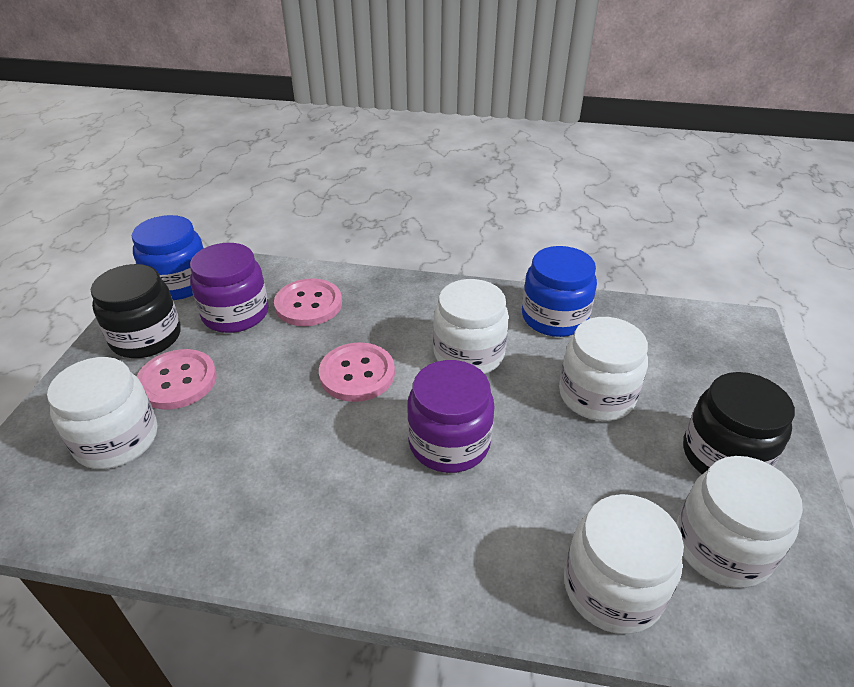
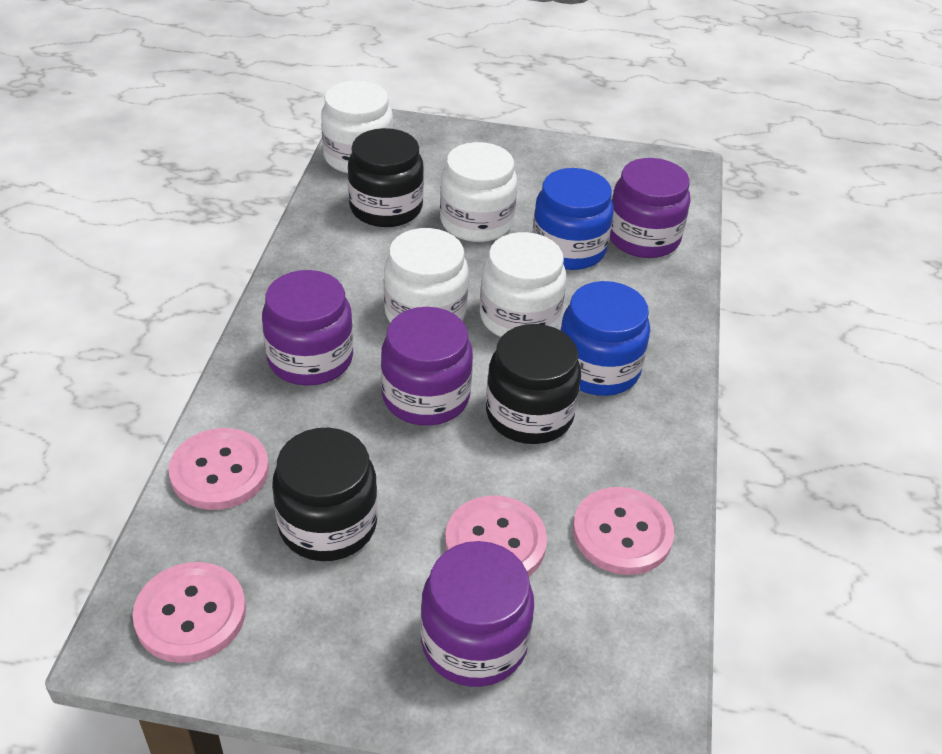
black jar: [91,264,181,358] [683,372,795,474] = 2 -> [272,428,378,561] [348,128,424,227] [486,324,581,444] = 3
pink button: [136,349,217,409] [274,279,342,326] [319,342,395,402] = 3 -> [133,562,246,663] [169,428,269,510] [445,496,547,576] [573,487,674,575] = 4
purple jar: [190,243,269,333] [407,360,495,473] = 2 -> [262,270,353,386] [381,307,473,426] [420,541,534,687] [610,158,691,258] = 4
white jar: [47,357,157,469] [433,279,509,374] [559,317,648,421] [564,494,684,634] [676,456,803,588] = 5 -> [321,81,393,173] [384,228,469,323] [440,142,517,242] [480,232,566,337] = 4

